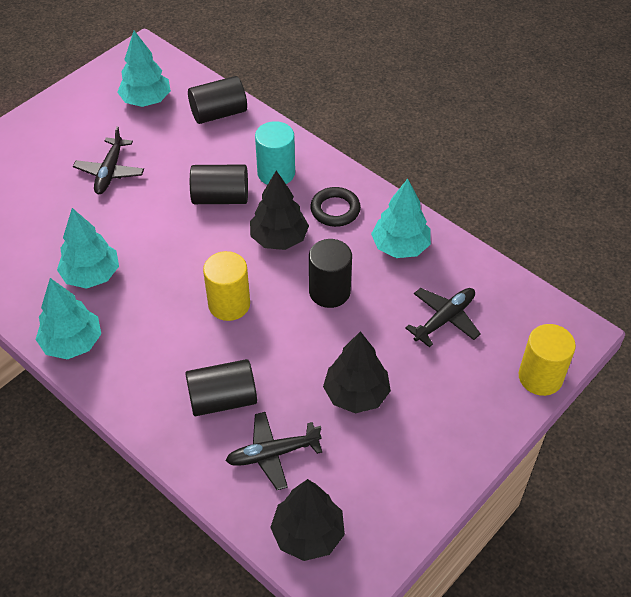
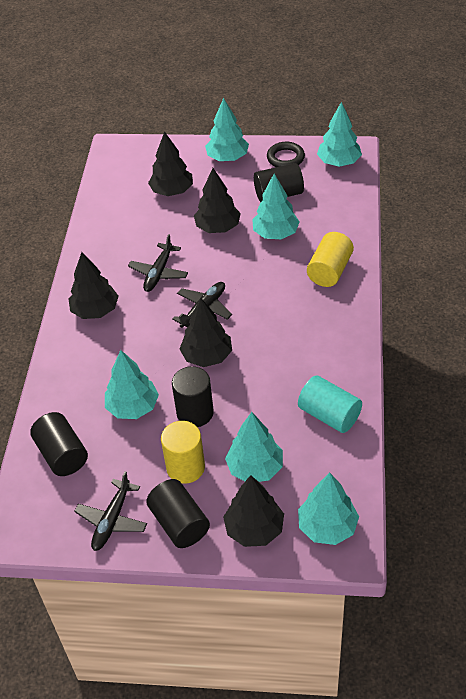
black tree: [250,170,309,250] [270,479,345,561] [323,331,391,413] = 3 -> [68,252,118,319] [148,131,193,196] [179,298,232,367] [194,168,241,233] [223,475,284,547] = 5
turquoise tree: [36,278,101,359] [57,208,119,289] [117,31,171,107] [371,179,431,258] = 4 -> [105,350,159,419] [205,98,249,161] [225,412,283,482] [252,174,300,239] [298,473,359,545] [317,102,362,167] = 6

